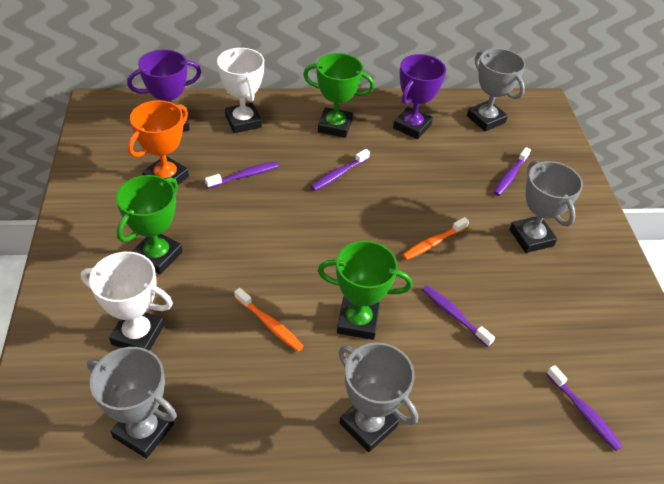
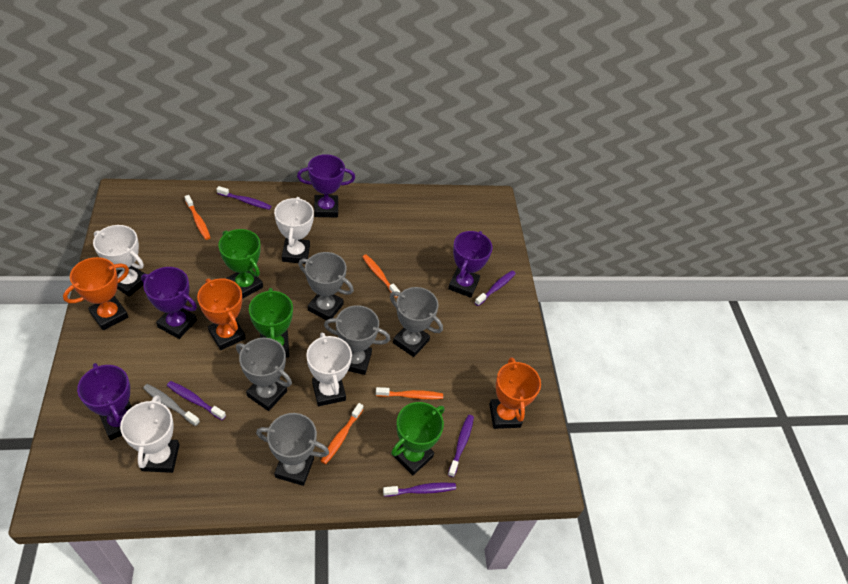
grey toothbrush: none = 0 -> [143,384,200,426] = 1
grey trophy: [87,347,177,458] [339,343,418,452] [467,48,525,131] [510,160,583,253] = 4 -> [236,338,292,411] [256,413,329,486] [298,252,354,320] [324,305,390,375] [390,287,443,357] = 5
orange toothbrush: [234,288,304,352] [402,217,469,260] = 2 -> [184,195,211,240] [321,403,363,464] [362,254,400,298] [376,387,443,399] = 4
orange trophy: [128,100,189,185] = 1 -> [63,257,129,330] [197,278,246,350] [489,357,541,429] = 3
purple trophy: [127,50,201,132] [393,54,446,139] = 2 -> [77,363,132,440] [141,267,197,339] [297,154,355,217] [448,231,493,298] = 4
white trophy: [81,252,173,351] [217,48,264,133] = 2 -> [93,225,146,297] [120,395,179,473] [274,197,314,264] [306,333,352,406] = 4

